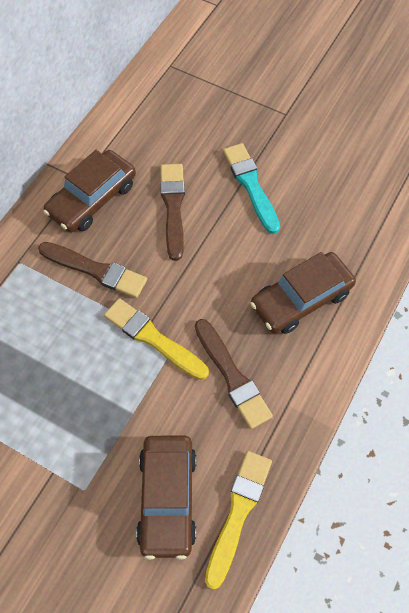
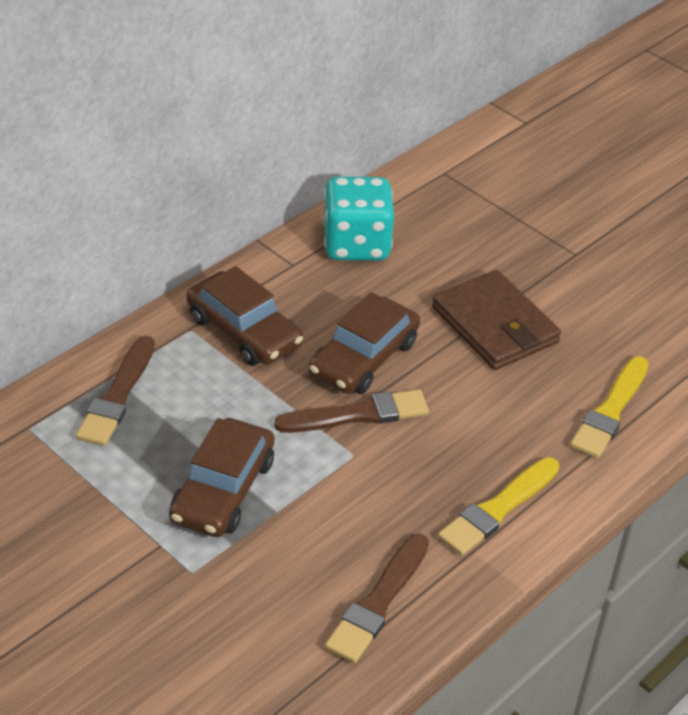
brown wallet: none = 0 -> [432,270,561,370] = 1
turquoise brush: [223,143,280,234] = 1 -> none = 0
turquoise dice: none = 0 -> [323,176,394,261] = 1

